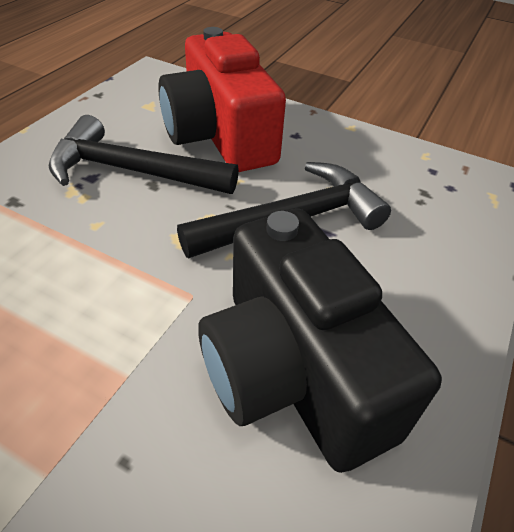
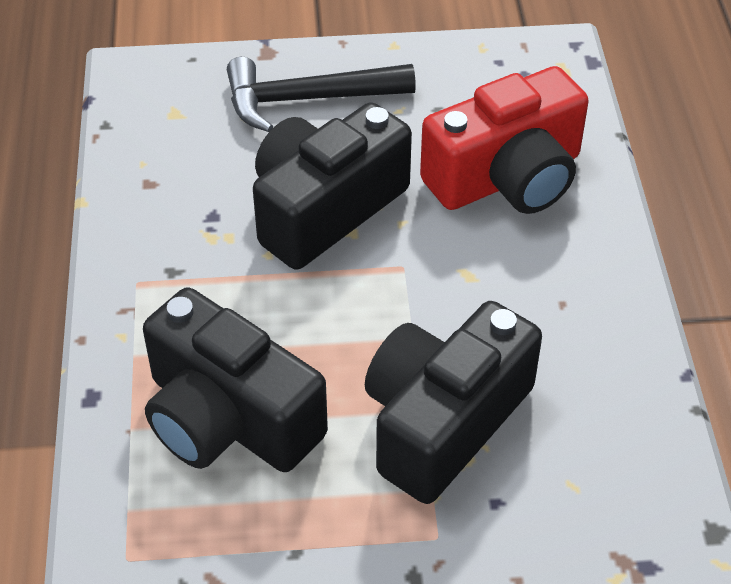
black camera: [198,209,442,473] = 1 -> [143,287,328,472] [253,102,412,270] [365,301,542,504] = 3
black hammer: [49,115,239,194] [177,162,391,258] = 2 -> [227,57,416,132] = 1

